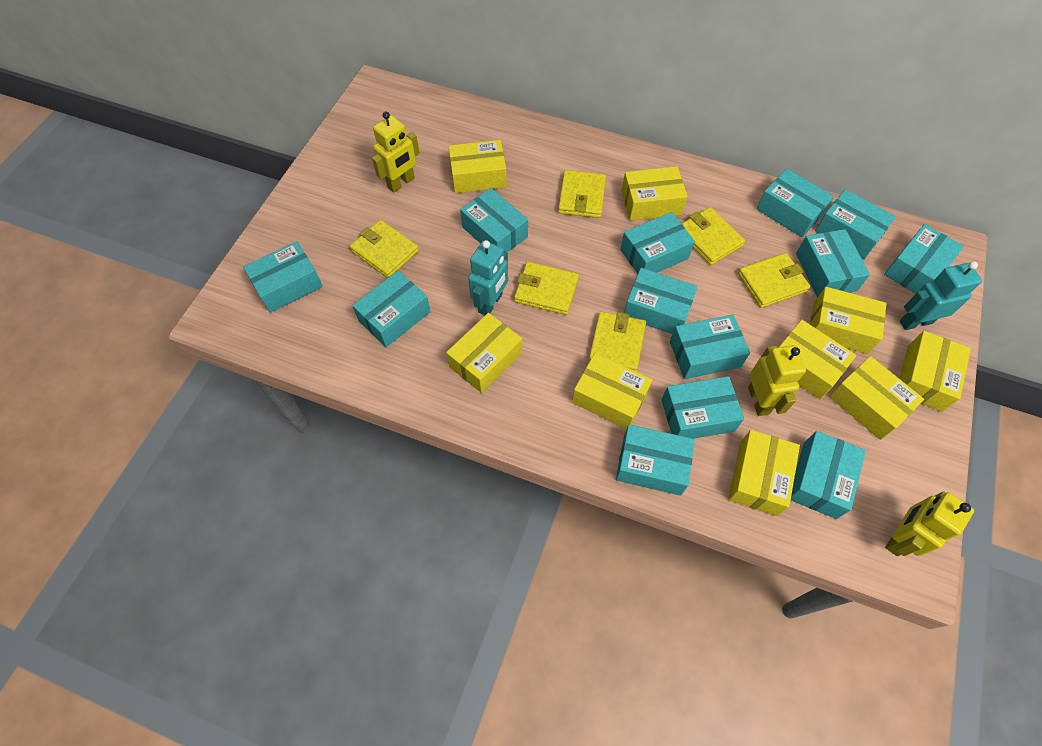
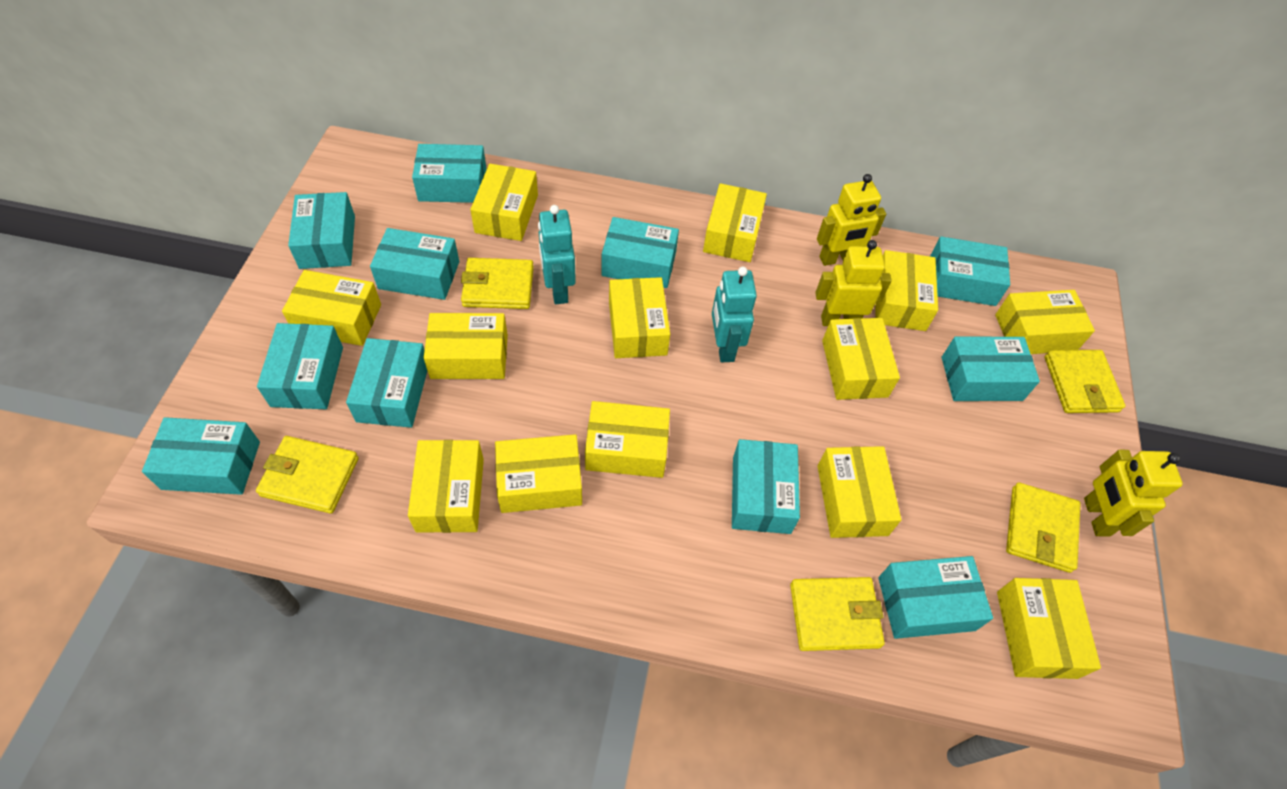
turquoise box: [243,241,323,313] [352,270,431,347] [460,188,528,252] [616,424,695,496] [620,212,695,274] [624,268,698,334] [662,376,744,439] [670,315,750,379] [757,169,834,237] [791,431,866,519] [796,229,870,298] [815,189,896,259] [884,224,964,294] = 13 -> [142,417,260,495] [257,323,343,409] [288,192,355,269] [346,338,427,428] [370,228,459,300] [412,144,487,203] [601,217,679,288] [732,439,800,534] [878,556,993,639] [930,237,1010,306] [942,337,1040,401] = 11
yellow box: [446,313,522,393] [448,140,507,193] [572,353,652,429] [621,166,688,221] [728,430,800,516] [779,320,856,399] [810,287,887,354] [829,356,924,440] [899,331,971,412] = 9 -> [282,270,381,346] [408,440,484,533] [424,313,508,379] [470,163,538,241] [495,434,582,513] [585,401,670,478] [609,277,670,358] [703,183,767,262] [818,446,901,538] [822,318,900,400] [875,250,938,331] [995,290,1095,354] [997,578,1101,679] = 13
yellow wallet: [350,220,419,278] [514,262,579,315] [558,170,606,218] [588,311,646,372] [681,207,745,265] [738,253,810,308] = 6 -> [256,436,359,514] [461,258,534,309] [790,577,885,651] [1006,482,1081,573] [1044,350,1126,413] = 5

